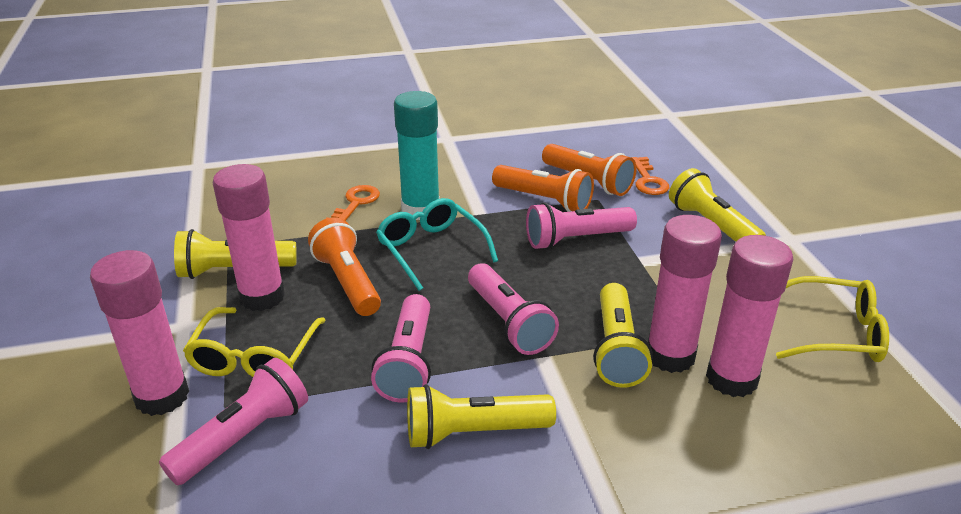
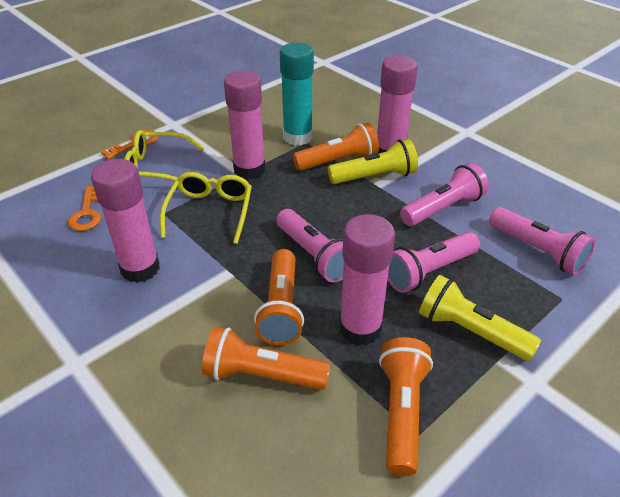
orange flashlight: [308,217,381,316] [492,165,594,212] [542,144,637,196] = 3 -> [202,327,331,390] [254,249,304,345] [293,122,379,171] [379,337,433,476] = 4
turquoise glasses: [376,198,498,291] = 1 -> none = 0
yellow flashlight: [174,229,297,279] [407,384,556,449] [593,283,653,388] [669,168,766,242] = 4 -> [328,139,418,184] [419,275,541,361] = 2

